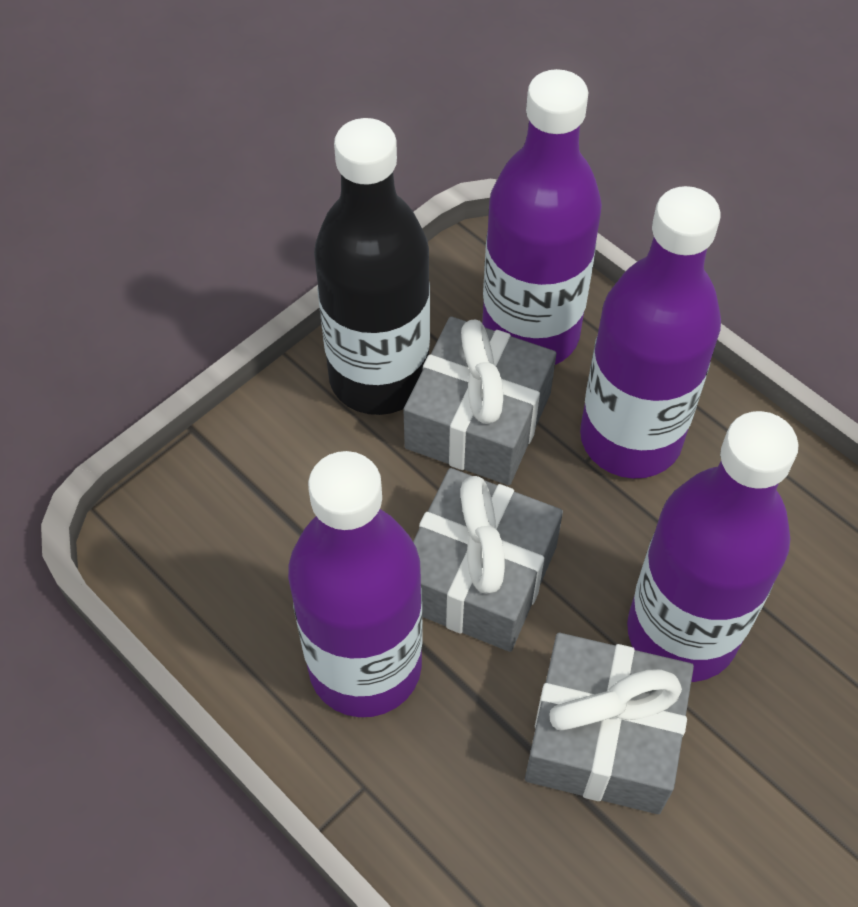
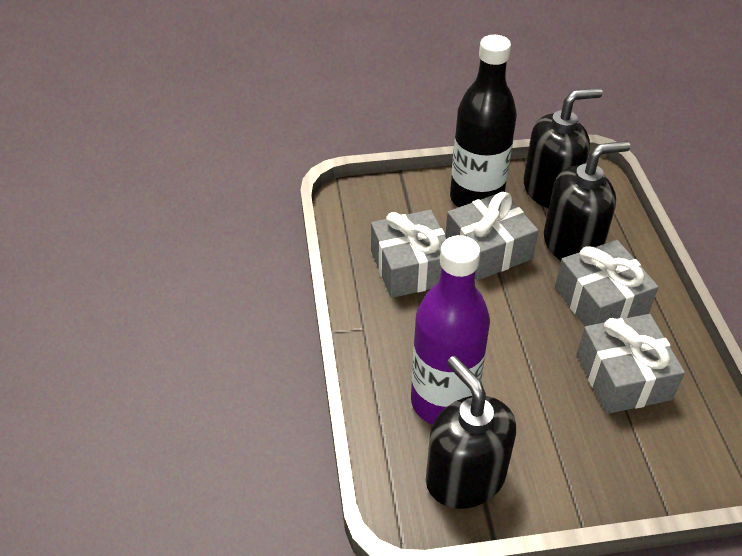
black soap dispenser: none = 0 -> [426,356,516,509] [524,88,602,208] [544,141,630,261] = 3
grey gift: [403,316,556,485] [413,468,563,652] [525,633,694,814] = 3 -> [371,210,446,298] [445,192,538,281] [555,240,658,326] [577,314,685,414] = 4
purple bottle: [288,451,423,717] [482,69,602,365] [580,186,721,479] [627,411,799,682] = 4 -> [411,235,490,424] = 1

